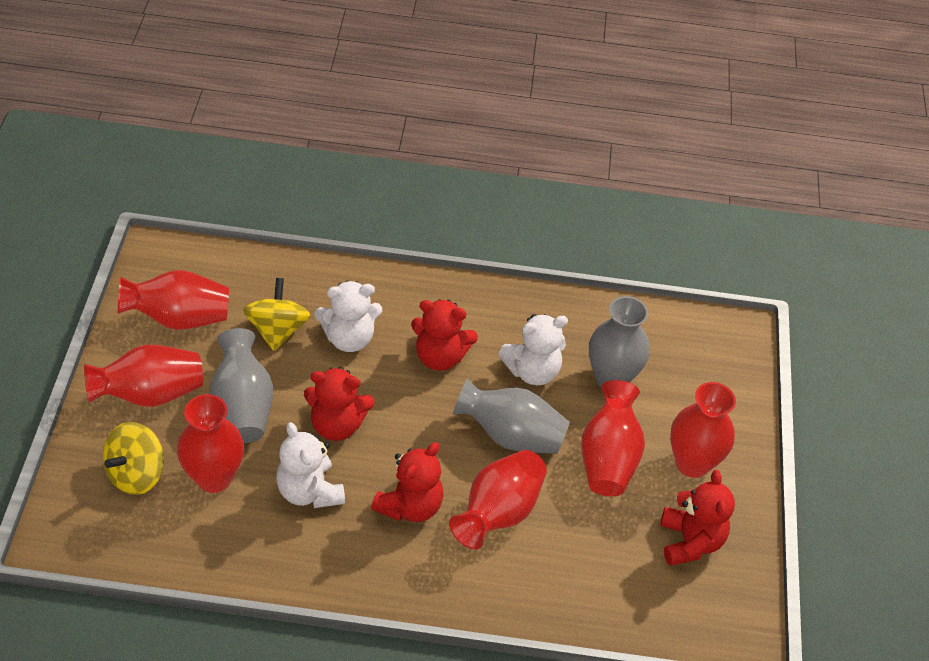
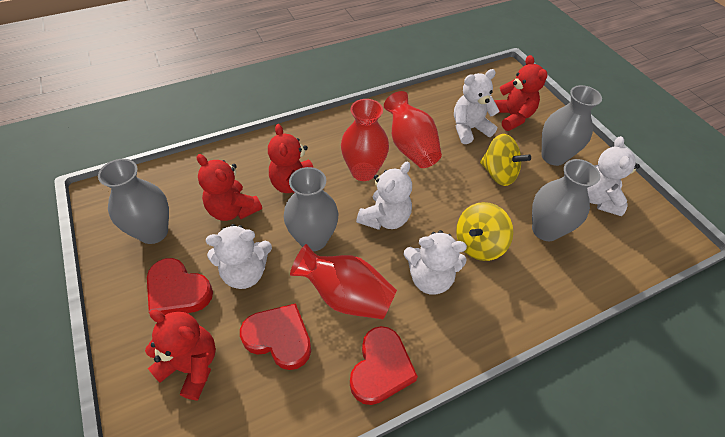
grey vase: [210,328,273,443] [453,378,570,454] [589,296,650,387] = 3 -> [98,159,169,244] [284,167,338,251] [532,159,600,241] [542,85,602,166] = 4
red heart: none = 0 -> [147,258,213,315] [240,303,311,370] [350,326,418,405] = 3
red vase: [84,345,203,407] [118,270,229,330] [177,394,244,493] [449,450,547,549] [582,380,645,496] [670,382,736,478] = 6 -> [290,244,397,319] [341,99,389,181] [384,91,442,168] = 3
white teddy bear: [276,422,345,508] [314,280,382,352] [498,314,568,385] = 3 -> [206,224,272,289] [356,162,412,230] [403,230,467,295] [454,69,499,144] [587,136,640,216] = 5

